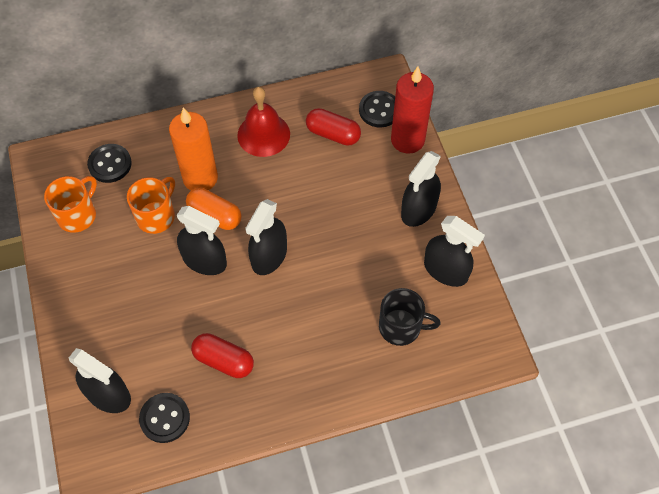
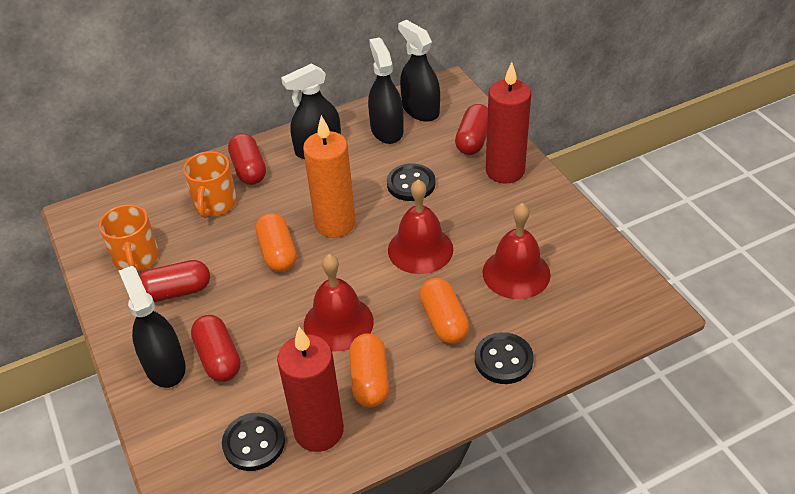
black mug: [379,288,441,346] = 1 -> none = 0
black spray bottle: [69,348,131,413] [177,206,227,275] [245,199,287,275] [401,151,441,227] [424,216,485,287] = 5 -> [119,266,186,388] [281,63,341,159] [368,37,403,144] [398,20,440,122] = 4
orange capsule: [186,188,242,230] = 1 -> [256,213,297,272] [349,333,389,407] [419,278,469,344] = 3
red bell: [237,87,290,157] = 1 -> [304,254,374,351] [388,180,453,274] [483,203,551,299] = 3
red candle: [391,67,434,154] = 1 -> [277,327,344,452] [486,62,531,183] = 2
red capsule: [191,333,254,378] [306,108,361,146] = 2 -> [139,260,210,302] [191,315,241,382] [228,133,266,185] [455,104,488,155] = 4

